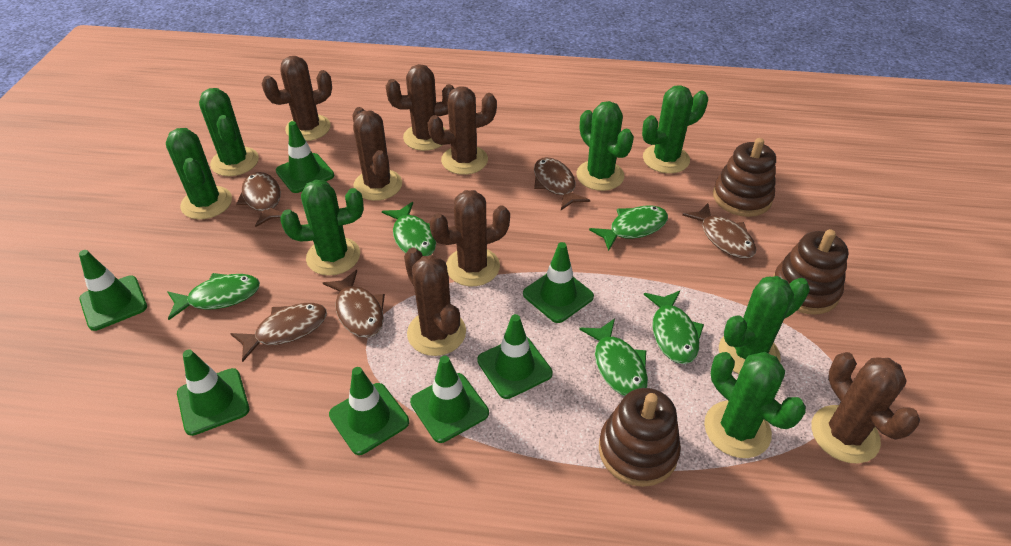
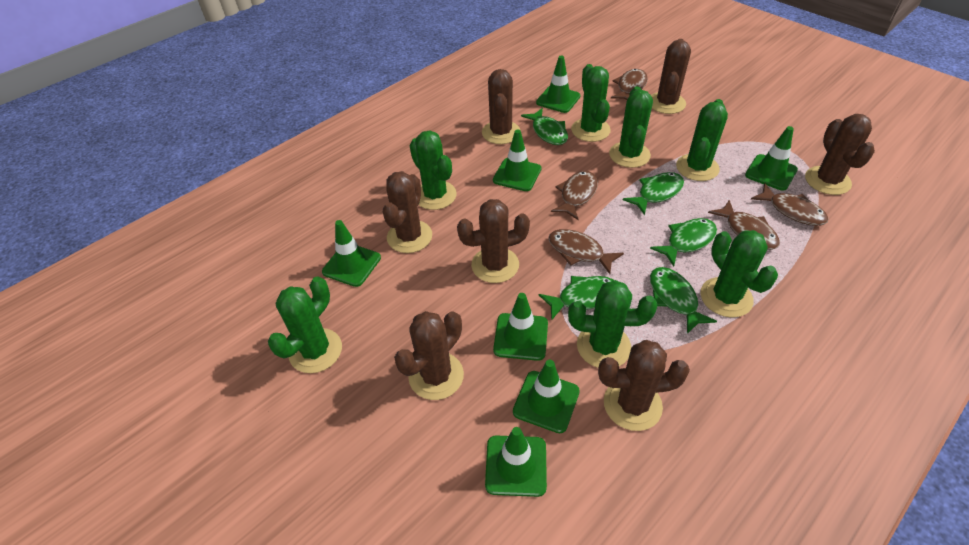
brown stacking toy: [599,388,681,487] [713,138,776,217] [773,229,848,315] = 3 -> none = 0

